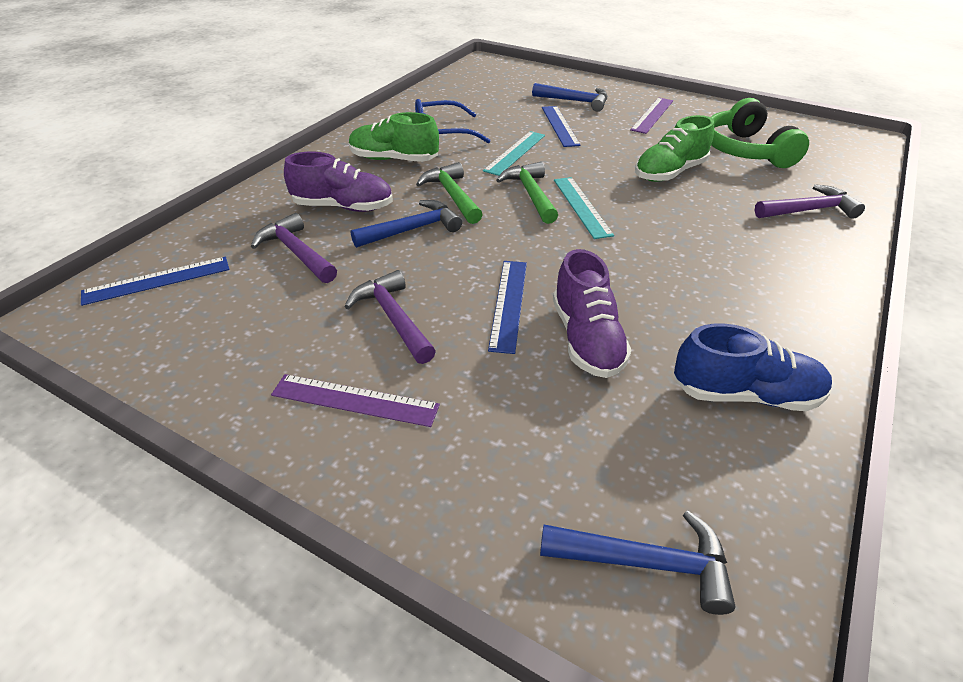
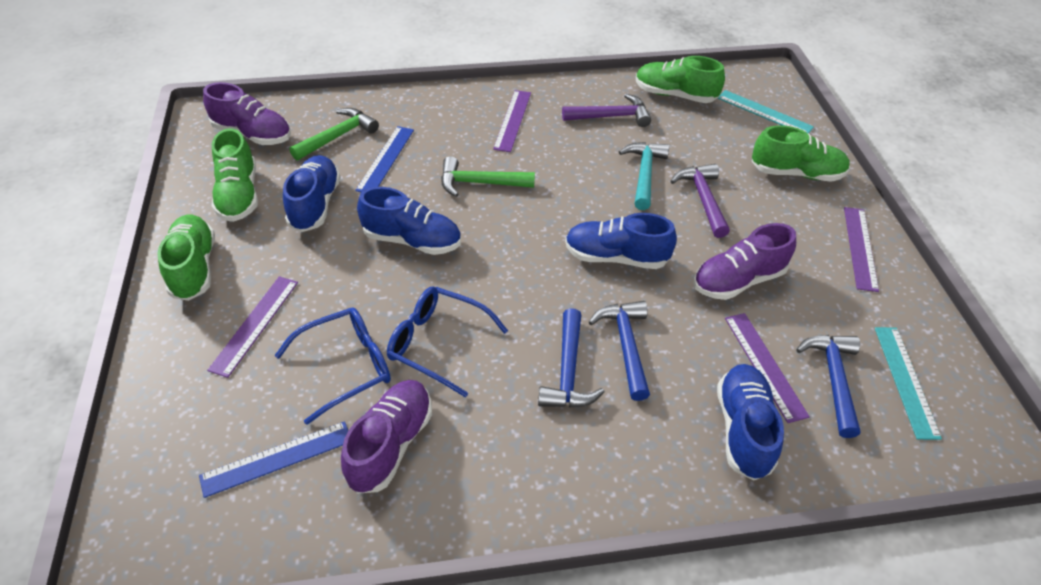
blue glasses: [415,99,491,143] = 1 -> [274,308,391,425] [387,286,508,398] = 2
blue ruler: [81,257,229,306] [488,261,527,354] [542,106,581,147] = 3 -> [199,421,348,498] [355,126,414,192] = 2
blue shoe: [674,324,832,411] = 1 -> [283,155,341,232] [357,187,461,255] [565,213,677,269] [717,364,784,480] = 4
green headphones: [710,98,809,168] = 1 -> none = 0
green shoe: [349,112,439,162] [635,115,714,182] = 2 -> [157,215,215,301] [212,128,258,222] [636,56,725,103] [751,125,850,182] = 4
purple hammer: [251,213,337,283] [345,270,436,364] [754,184,865,219] = 3 -> [562,94,651,127] [670,164,730,238] = 2
purple ruler: [271,374,440,427] [630,98,673,134] = 2 -> [207,276,298,378] [493,90,531,152] [725,313,810,423] [844,207,879,292] = 4
purple shoe: [284,152,393,212] [553,249,632,378] = 2 -> [203,82,291,145] [341,380,432,494] [693,223,796,300] = 3
turquoise hammer: none = 0 -> [619,142,669,210] = 1

